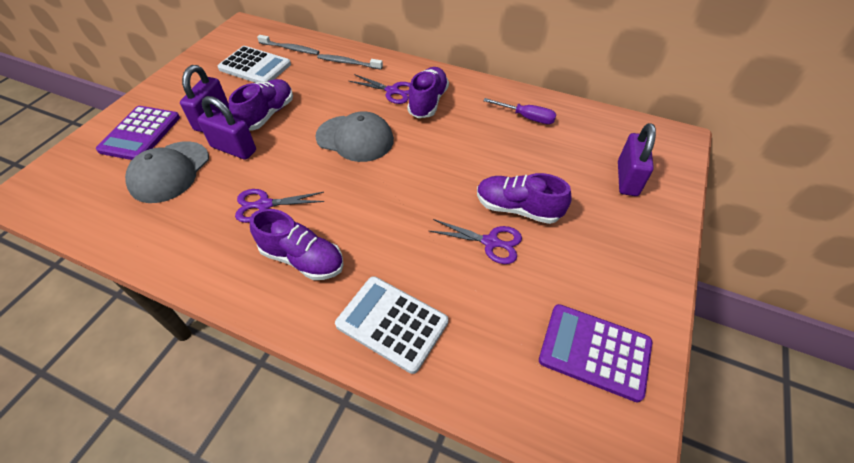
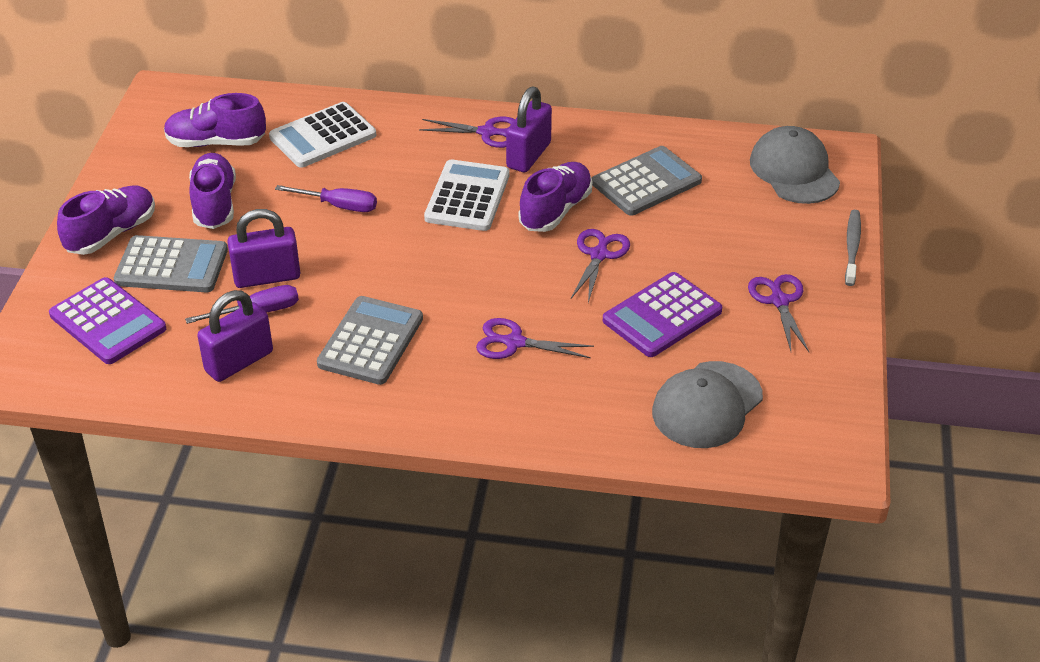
grey calculator: none = 0 -> [114,235,228,292] [317,296,423,385] [592,146,702,216] = 3
grey toothbrush: [257,35,320,55] [317,54,383,69] = 2 -> [845,210,861,286] = 1
purple scissors: [235,189,324,223] [349,74,410,104] [429,219,522,264] = 3 -> [419,117,515,148] [476,318,594,359] [571,229,630,303] [748,274,809,352] = 4
purple screwdriver: [483,98,556,124] = 1 -> [185,285,299,324] [275,185,377,212] = 2

